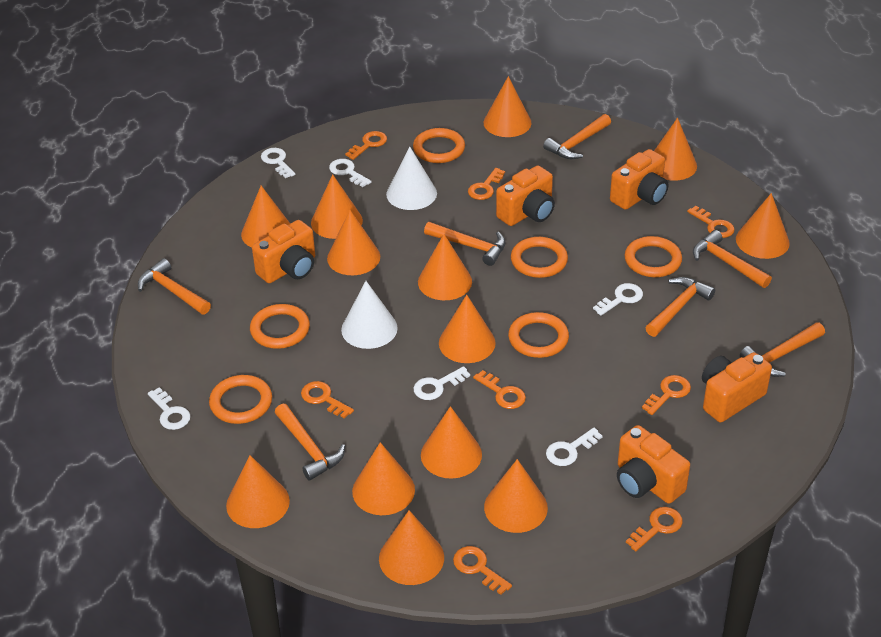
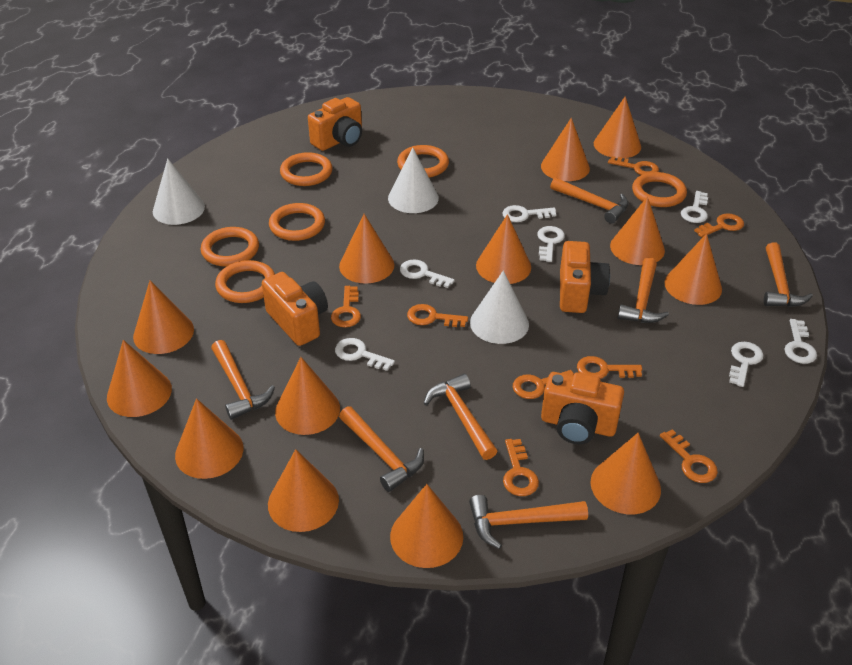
orange camera: [252,220,315,283] [496,166,555,226] [610,149,669,210] [617,425,690,504] [702,352,772,422] = 5 -> [262,272,328,346] [308,97,362,151] [541,372,624,444] [560,241,610,313] = 4
white cone: [341,281,398,349] [386,147,437,210] = 2 -> [153,158,205,225] [388,148,439,213] [470,270,529,344] = 3
white key: [148,387,190,430] [261,148,296,178] [329,159,371,187] [413,366,470,400] [546,428,603,466] [593,283,643,316] = 6 -> [335,338,395,371] [400,259,455,288] [503,205,556,222] [537,226,565,262] [681,191,708,223] [729,342,763,387] [785,319,817,364] = 7

